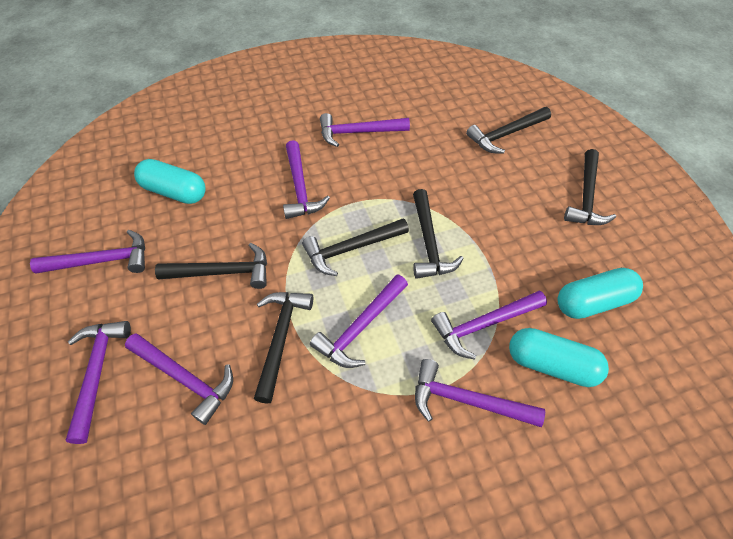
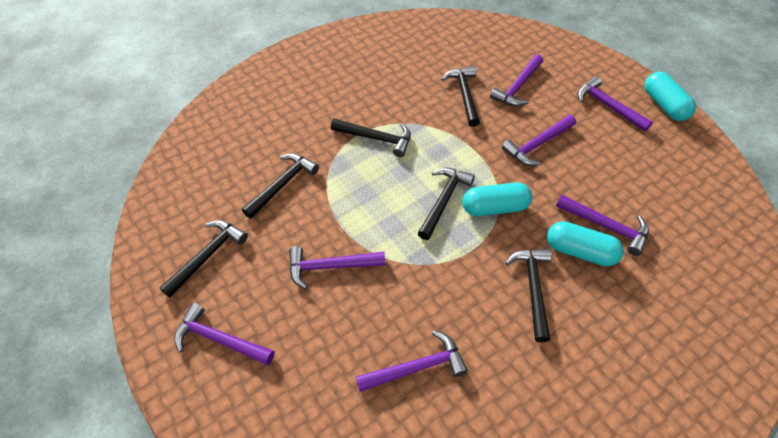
purple hammer: [30,230,145,274] [66,321,131,444] [125,333,233,425] [283,140,330,219] [310,274,408,368] [320,113,410,147] [415,359,545,427] [431,291,547,360] = 8 -> [174,303,275,365] [289,247,386,289] [356,331,468,392] [490,54,543,106] [502,115,576,166] [556,195,649,256] [577,76,653,132] = 7

